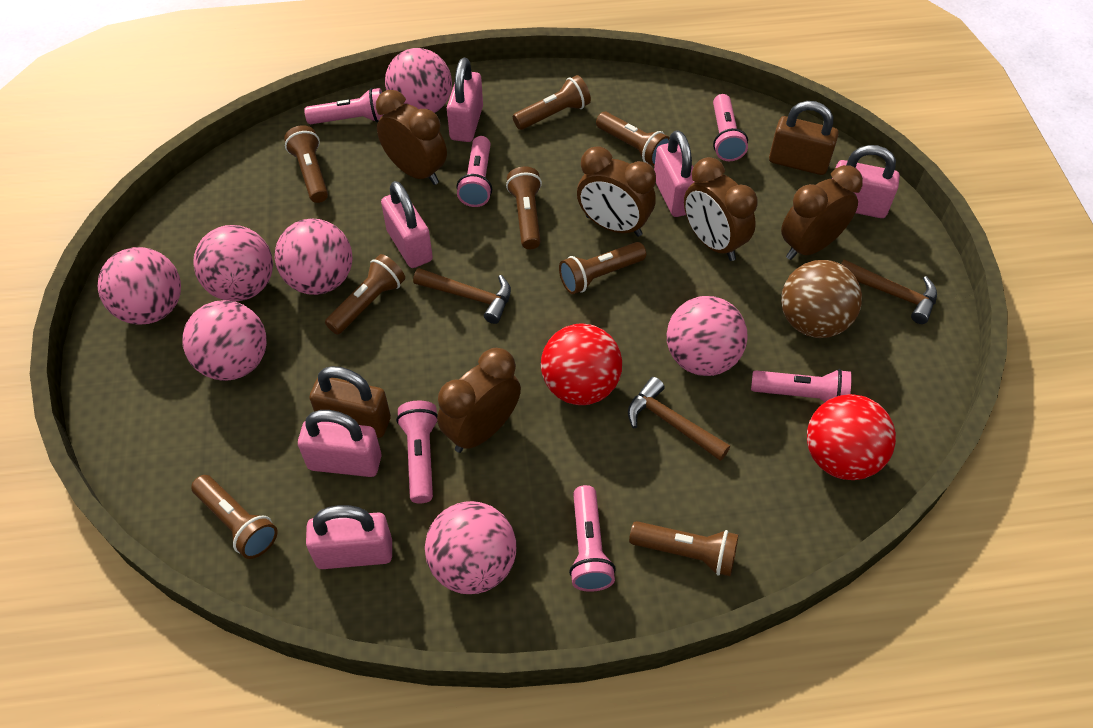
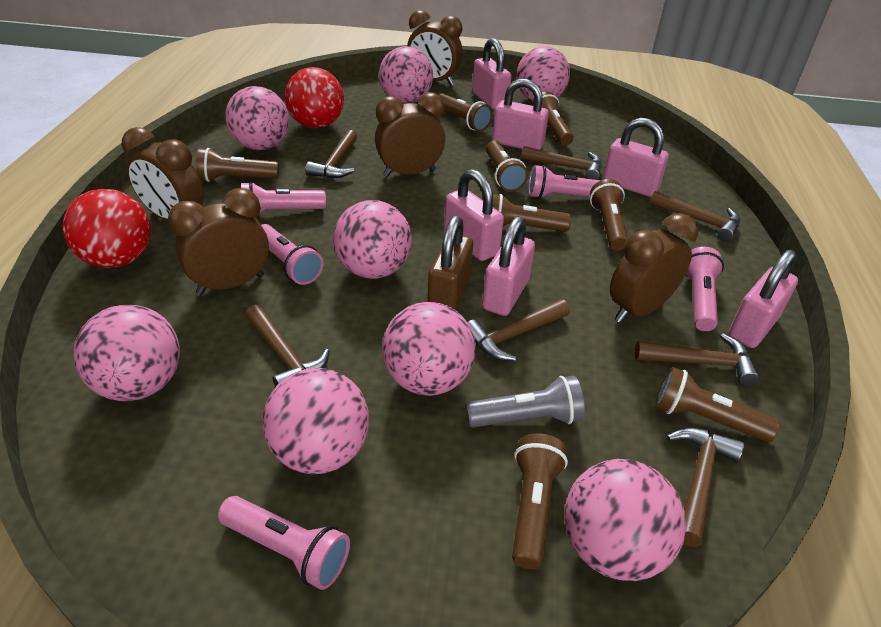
brown ball: [781,260,862,338] = 1 -> none = 0
brown hammer: [413,268,511,324] [628,377,730,461] [841,259,937,324] = 3 -> [245,304,329,387] [305,130,357,178] [468,299,570,361] [521,146,602,180] [635,333,760,386] [649,191,740,242] [667,428,744,547] = 7
brown padlock: [309,366,391,438] [769,101,839,175] = 2 -> [427,216,473,311] = 1
grey flashlight: none = 0 -> [466,376,585,428] = 1
pink ball: [98,247,181,325] [182,300,267,381] [193,225,273,301] [275,218,353,295] [385,48,452,113] [425,501,516,594] [667,296,748,376] = 7 -> [73,305,180,401] [225,86,289,150] [263,368,369,474] [333,200,412,279] [379,46,433,104] [382,302,476,396] [516,46,570,101] [564,459,686,581] = 8
pink flashlight: [304,88,384,124] [396,401,438,503] [456,136,492,207] [569,485,616,592] [713,94,748,161] [751,369,852,402] = 6 -> [218,496,350,590] [241,182,326,213] [261,224,323,285] [528,165,601,199] [686,247,724,331] = 5

